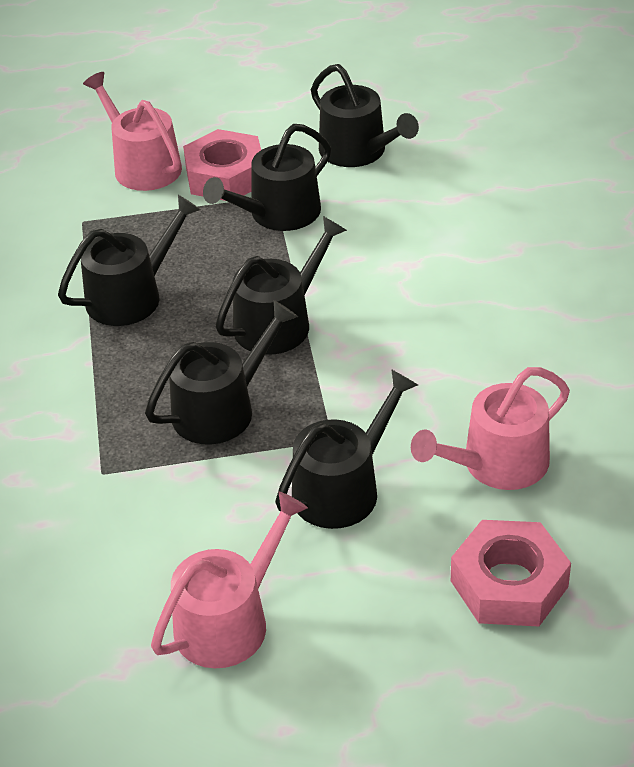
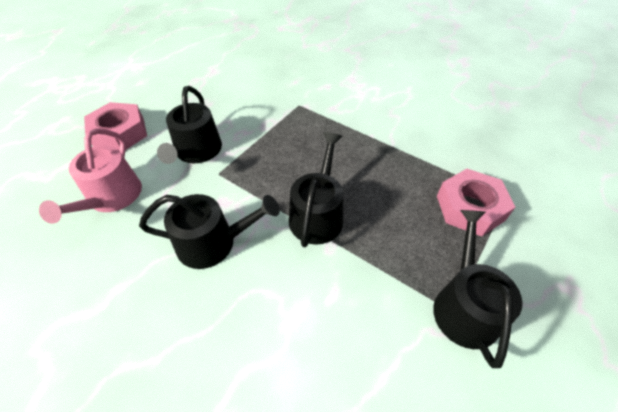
black watering can: [58,195,201,326] [145,300,298,445] [203,124,331,231] [215,216,347,355] [275,369,418,529] [311,64,419,167] = 6 -> [139,194,280,269] [157,86,222,164] [289,132,343,247] [433,210,522,368] = 4
pink watering can: [83,72,182,191] [151,492,308,668] [411,367,570,490] = 3 -> [39,128,142,224] = 1

